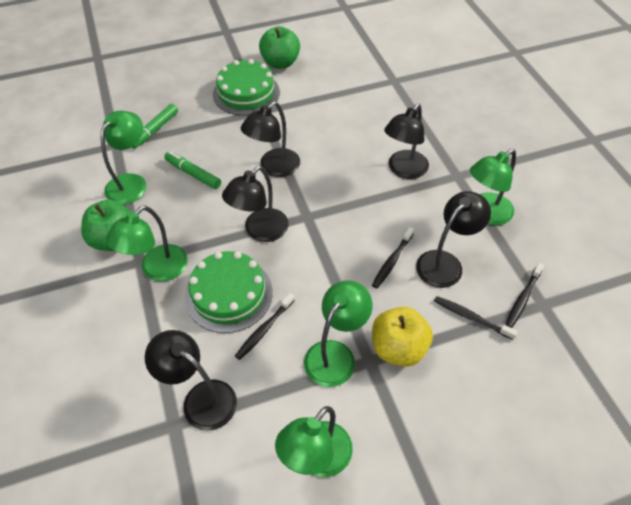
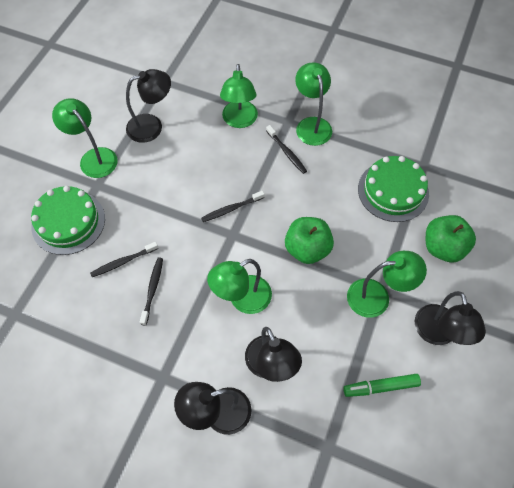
black lamp: [145,330,237,431] [222,166,289,242] [241,101,300,177] [384,103,429,179] [416,191,491,288] = 5 -> [126,69,171,143] [174,382,252,435] [245,327,302,382] [415,291,486,345] = 4
green marker: [132,104,178,149] [164,152,221,189] = 2 -> [343,374,421,397] = 1
yellow apple: [372,307,433,367] = 1 -> none = 0

